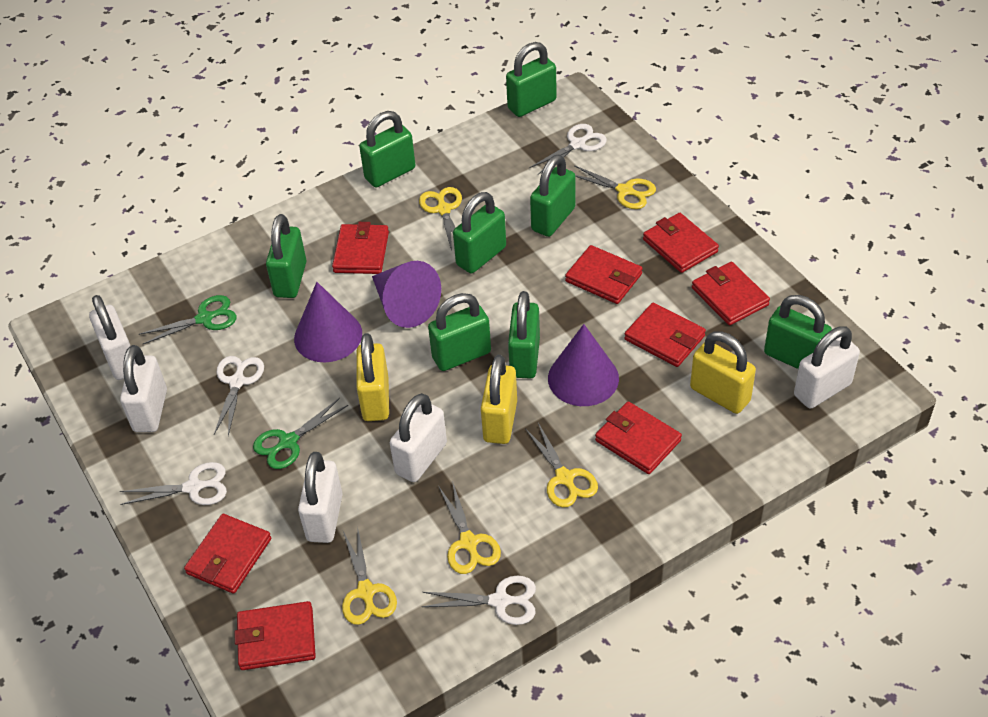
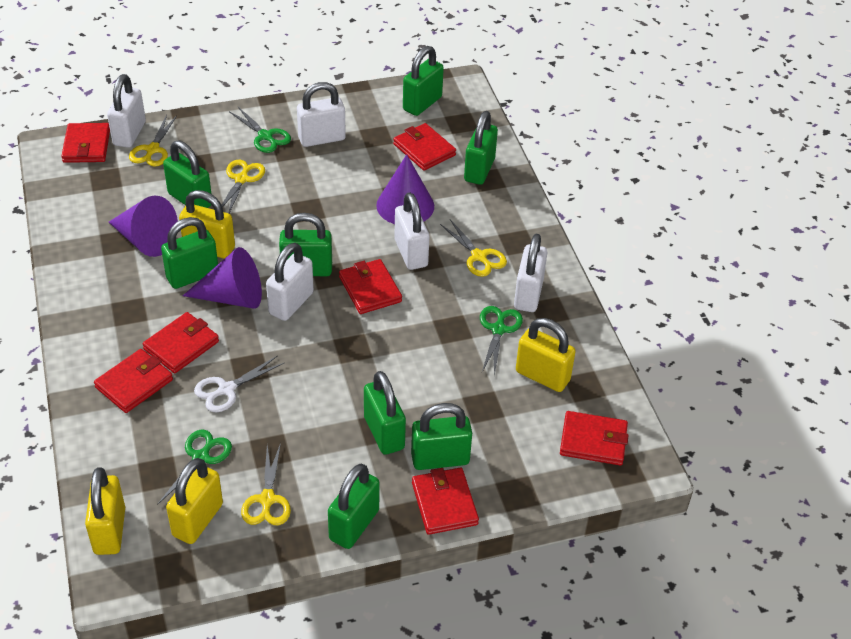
green scissors: [139,295,237,344] [253,398,348,469] = 2 -> [157,430,232,505] [229,107,291,153] [480,306,523,376] = 3
red wallet: [184,514,271,594] [234,601,316,670] [332,222,389,274] [565,245,643,304] [595,401,682,474] [624,303,706,367] [643,213,719,273] [692,262,770,325] = 8 -> [61,123,110,163] [94,349,173,413] [143,312,219,373] [339,259,402,314] [393,123,456,171] [412,468,479,535] [560,411,628,465] = 7
white scissors: [120,462,227,505] [214,356,264,436] [422,576,536,625] [529,124,607,175] = 4 -> [194,355,284,412] = 1
yellow padlock: [357,333,389,421] [481,355,517,444] [690,331,756,414] = 3 -> [85,467,125,555] [166,458,223,544] [179,190,235,259] [516,318,576,392] = 4
yellow scissors: [342,526,397,625] [419,187,462,251] [439,481,501,574] [525,423,598,508] [574,165,656,209] = 5 -> [129,115,177,167] [222,160,265,213] [241,443,291,526] [440,219,507,277] = 4

